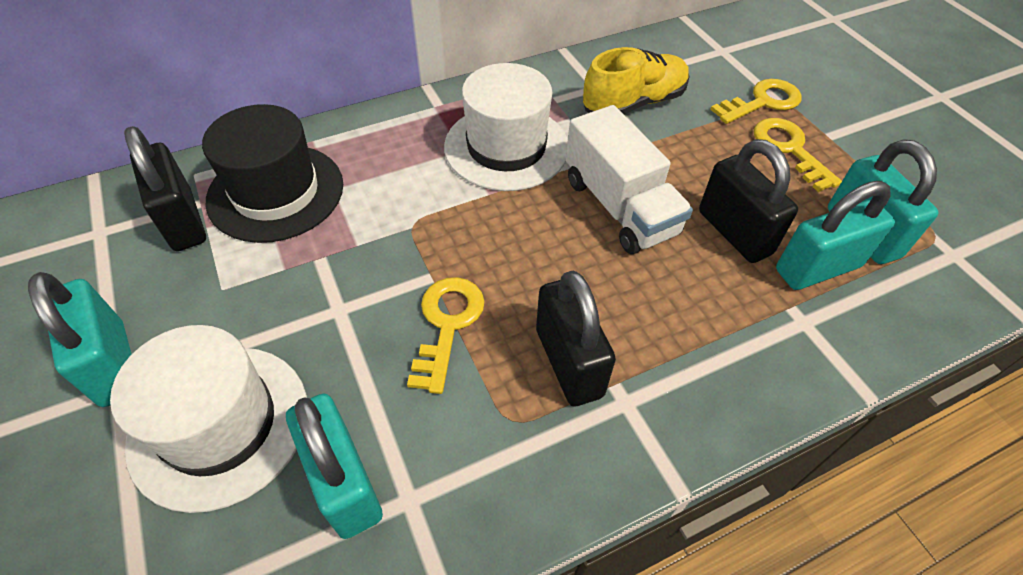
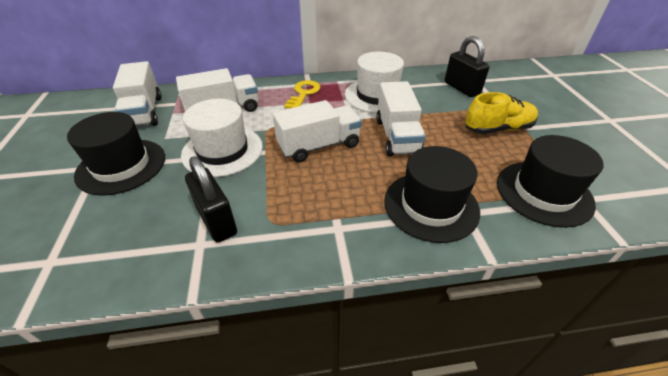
black hat: [202,104,343,243] = 1 -> [67,112,165,196] [384,146,480,243] [497,135,603,228] = 3
black padlock: [124,126,206,251] [536,271,616,407] [699,139,798,263] = 3 -> [185,156,237,243] [445,36,490,97] = 2
turquoise padlock: [28,272,132,407] [286,394,383,539] [776,181,895,290] [828,139,939,264] = 4 -> none = 0
white truck: [566,105,693,254] = 1 -> [113,61,161,127] [176,68,258,112] [273,100,362,163] [376,81,426,156] = 4
yellow key: [407,277,485,394] [710,79,802,124] [754,118,842,192] = 3 -> [284,80,321,109] = 1

